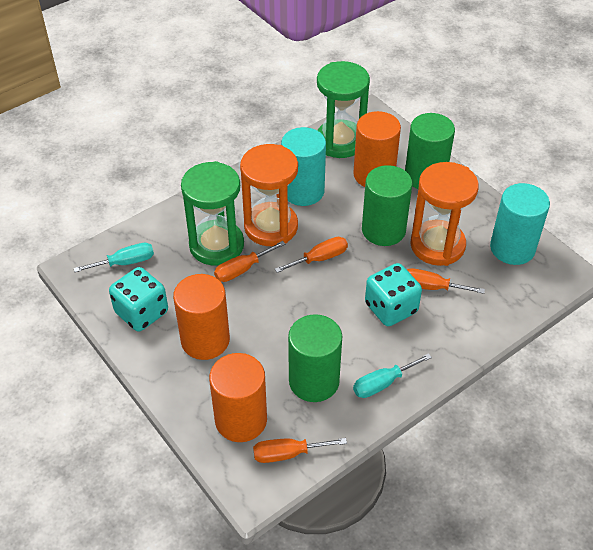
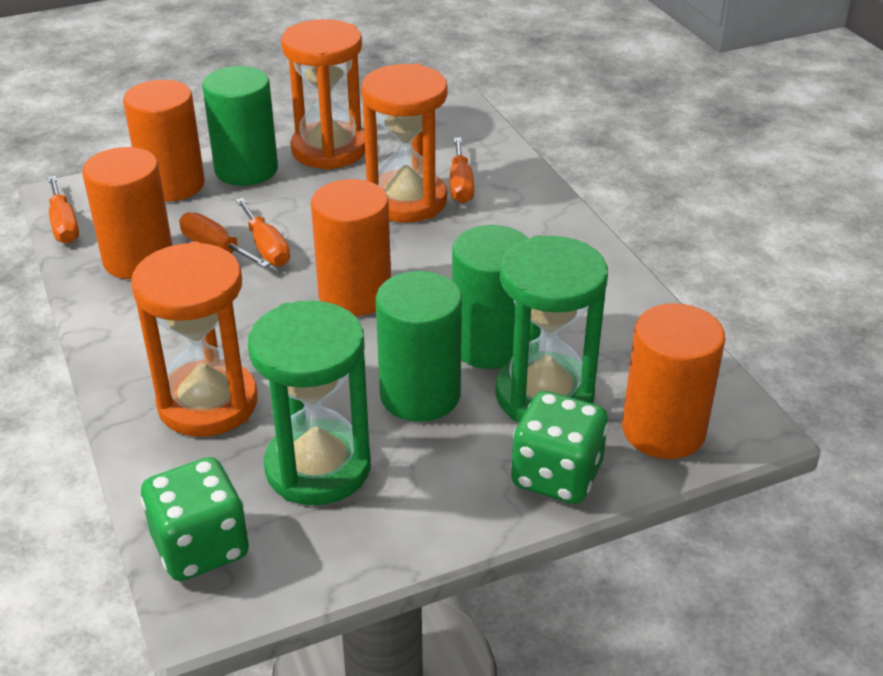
green dice: none = 0 -> [141,457,249,581] [511,391,609,504] = 2
orange cylinder: [173,274,230,360] [209,353,267,442] [353,111,401,187] = 3 -> [82,147,173,279] [123,80,205,202] [311,179,391,316] [622,303,725,459] = 4
orange hourglass: [240,144,298,246] [410,162,479,266] = 2 -> [131,241,258,437] [281,19,365,170] [361,63,448,223] = 3
turquoise cylinder: [281,127,326,206] [490,183,550,265] = 2 -> none = 0
turquoise dice: [109,267,168,331] [365,263,422,326] = 2 -> none = 0
turquoise screwdriver: [74,243,154,272] [353,353,432,398] = 2 -> none = 0

